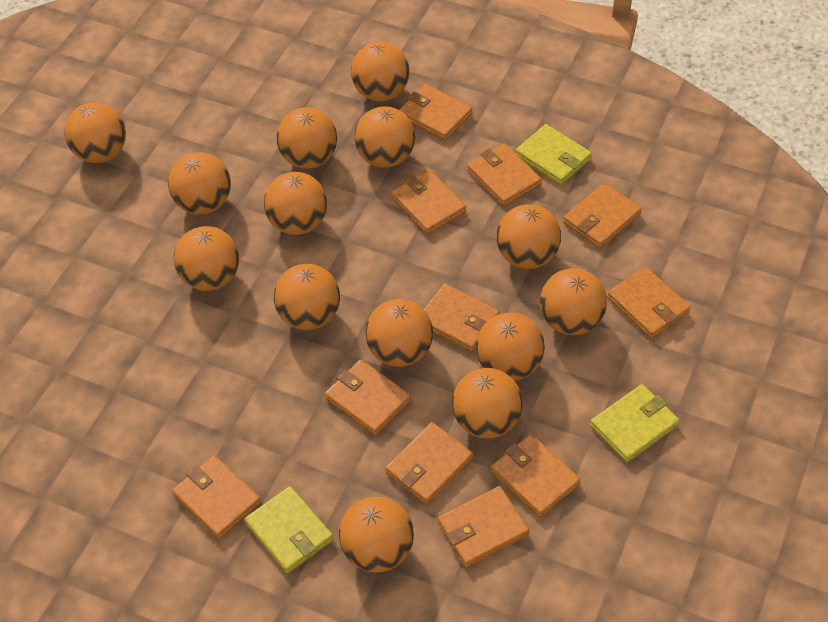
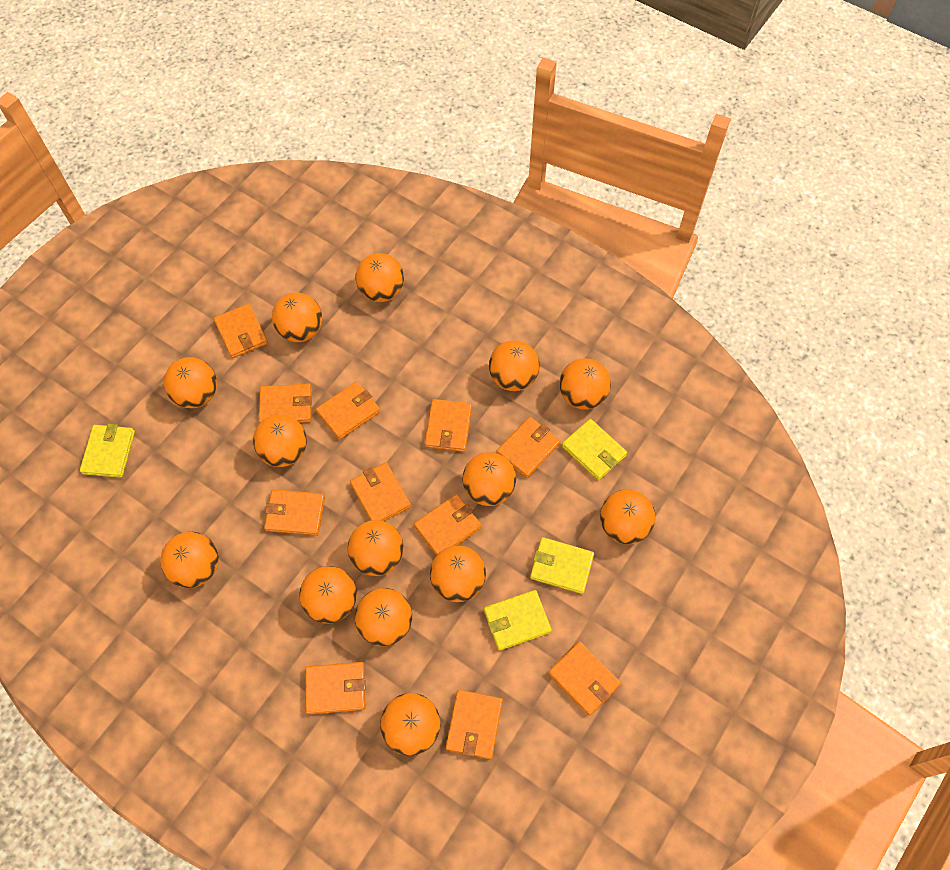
yellow wallet: [244,486,334,573] [515,124,592,185] [590,384,679,462] = 3 -> [80,424,135,478] [484,590,552,651] [530,537,594,594] [562,419,627,480] = 4

